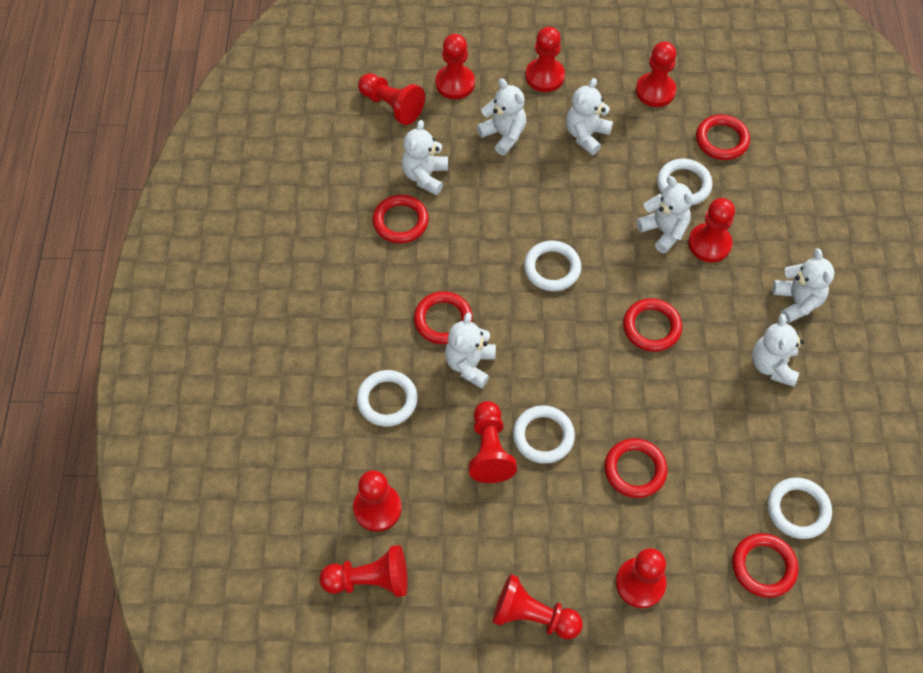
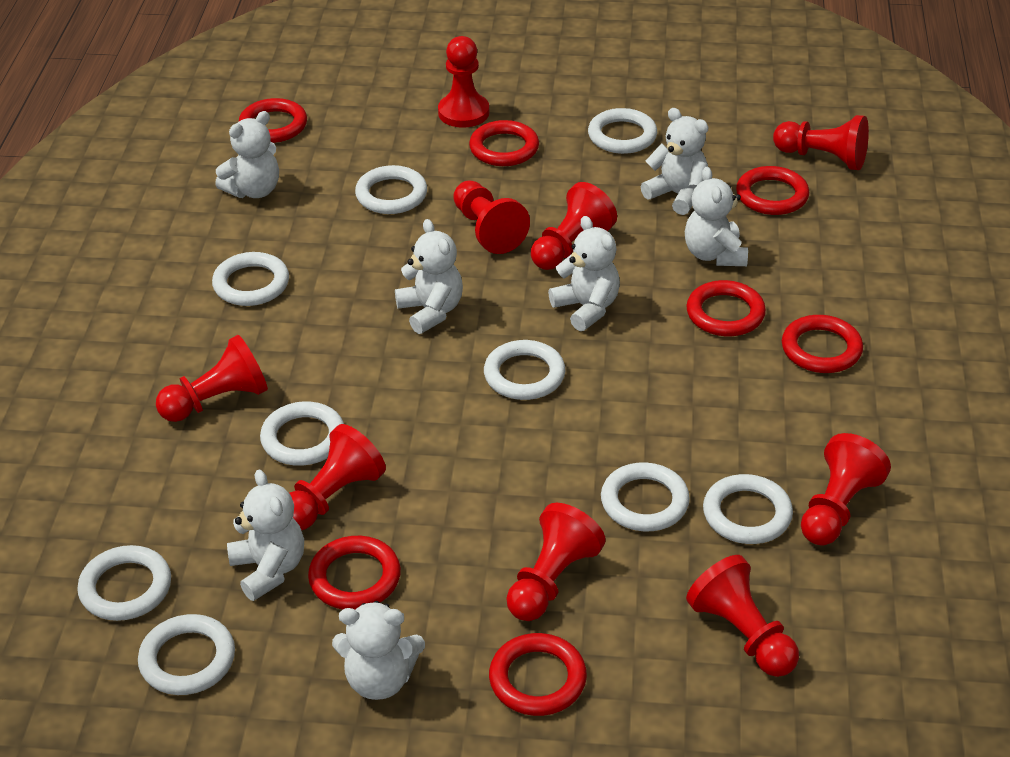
red pawn: [319,545,407,597] [353,470,402,532] [358,73,425,125] [435,34,475,99] [469,401,517,483] [493,574,583,639] [525,27,565,92] [616,548,667,608] [636,42,676,107] [688,198,735,262] = 10 -> [156,335,268,422] [289,424,386,530] [438,36,489,128] [453,180,530,254] [506,503,606,621] [531,182,617,270] [686,555,799,677] [773,115,869,170] [801,433,891,546] = 9
red ring: [373,195,429,243] [414,291,473,344] [604,438,668,498] [623,298,682,352] [696,115,750,160] [732,533,798,598] = 6 -> [239,98,307,143] [308,536,401,610] [469,120,539,166] [489,633,587,716] [686,280,766,336] [736,166,809,215] [782,315,863,373] = 7
white ring: [357,370,418,427] [513,405,575,464] [524,241,581,291] [657,159,713,205] [768,477,832,539] = 5 -> [77,545,171,621] [138,614,235,695] [212,252,289,306] [260,401,344,466] [355,165,427,214] [484,340,565,400] [588,108,657,154] [601,463,690,531] [703,474,793,544] = 9

